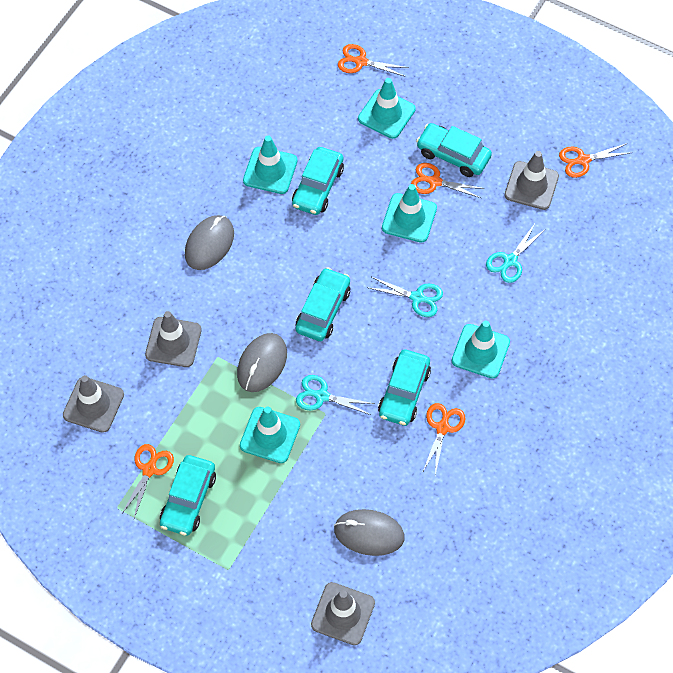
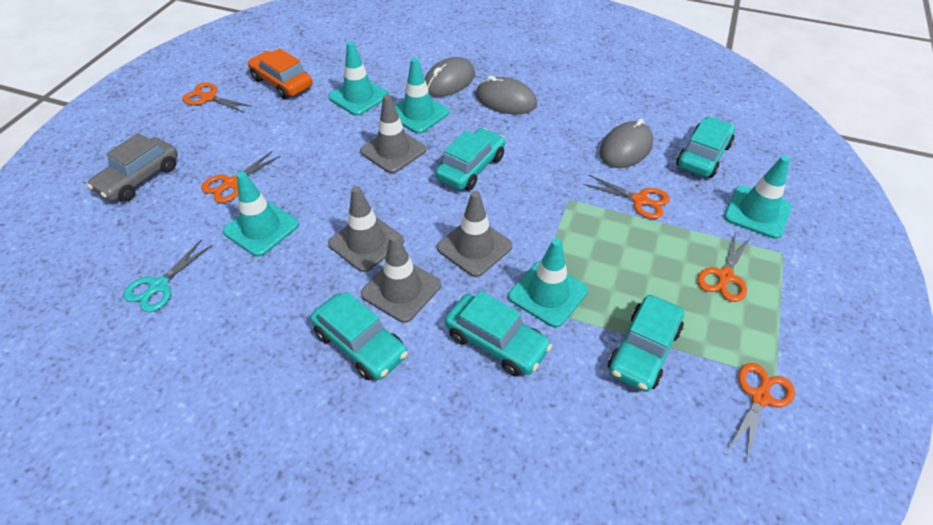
grey car: none = 0 -> [87,133,178,202] = 1
orange car: none = 0 -> [248,48,313,99] = 1
turquoise scissors: [296,375,375,415] [369,277,443,317] [486,224,544,283] = 3 -> [123,240,212,312] = 1

